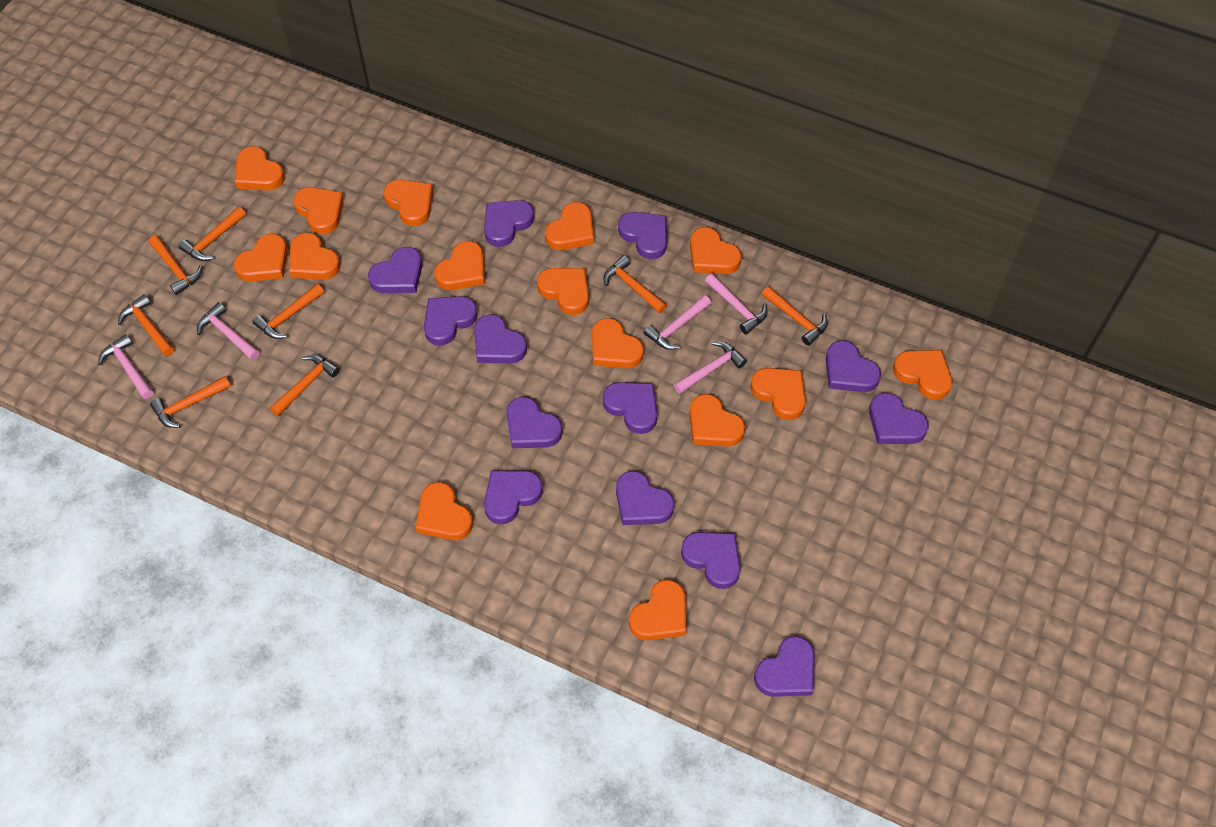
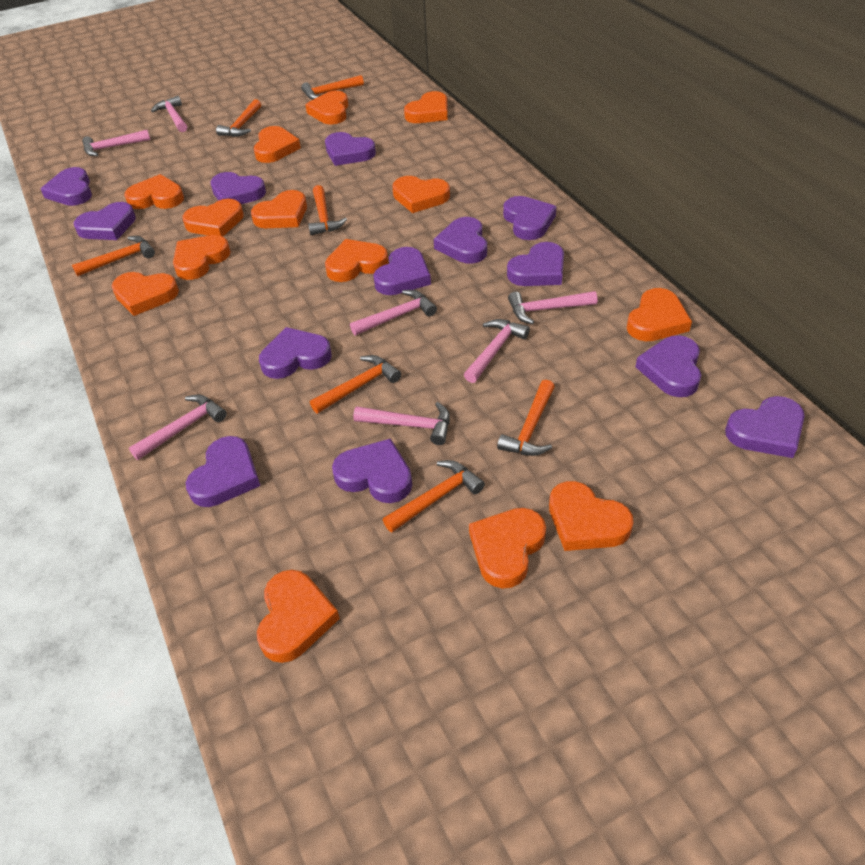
orange hammer: [118,294,174,356] [149,235,202,295] [150,376,231,428] [179,207,246,261] [252,284,324,339] [270,355,340,416] [603,255,667,313] [762,286,828,346] = 8 -> [72,236,155,276] [216,99,261,137] [301,75,364,100] [308,185,347,235] [310,355,401,413] [383,460,485,532] [497,380,555,456] = 7
orange heart: [233,234,288,282] [235,146,285,191] [289,233,340,280] [293,187,344,235] [384,180,433,226] [416,482,473,540] [434,241,485,290] [537,268,589,315] [545,202,594,250] [592,318,644,368] [629,579,686,640] [689,394,745,447] [690,227,742,274] [750,368,806,420] [893,350,952,400] = 15 -> [112,272,179,316] [124,174,184,209] [173,235,231,280] [182,199,244,236] [251,190,307,228] [254,126,301,163] [257,570,340,663] [305,91,349,125] [325,239,389,282] [392,176,450,213] [404,91,448,123] [469,508,546,588] [549,481,634,551] [627,288,692,341] = 14
pink hammer: [98,334,154,399] [197,302,260,360] [644,295,711,350] [674,341,747,394] [705,274,768,334] = 5 -> [82,130,150,156] [129,394,227,460] [151,96,187,132] [350,290,437,336] [353,402,450,445] [464,319,530,383] [508,291,597,324] = 7

